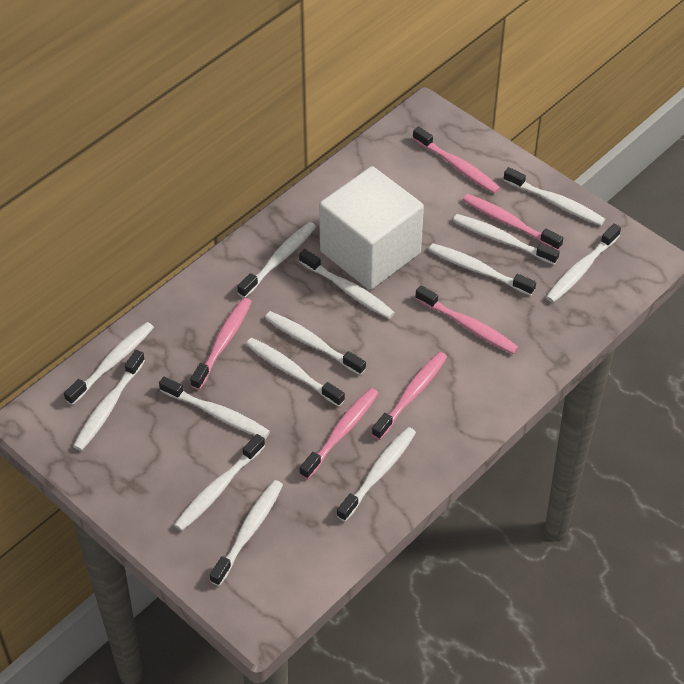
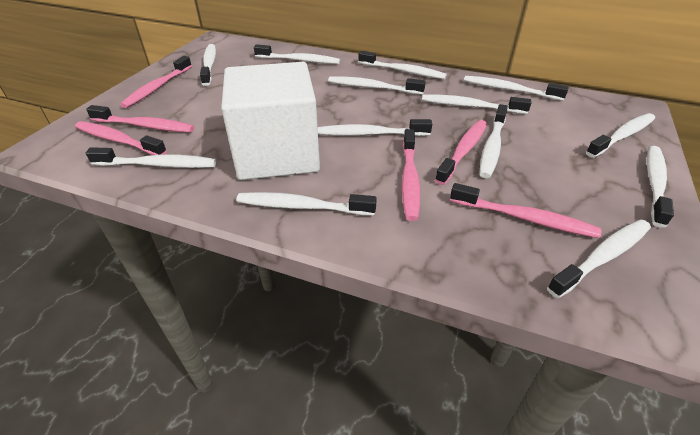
white toothbrush: [64,322,154,405] [73,350,145,451] [159,377,270,439] [174,434,265,531] [210,480,283,586] [237,222,316,298] [246,338,345,407] [265,311,366,375] [299,249,395,319] [337,427,416,522] [429,243,536,296] [453,214,560,265] [503,167,605,226] [546,224,621,303] = 14 -> [86,147,217,168] [200,44,216,86] [236,192,377,216] [254,44,340,64] [318,119,432,136] [328,77,426,95] [358,51,447,79] [422,95,531,114] [464,76,569,101] [479,104,508,178] [547,219,651,298] [586,113,655,158] [647,146,674,227] = 13

